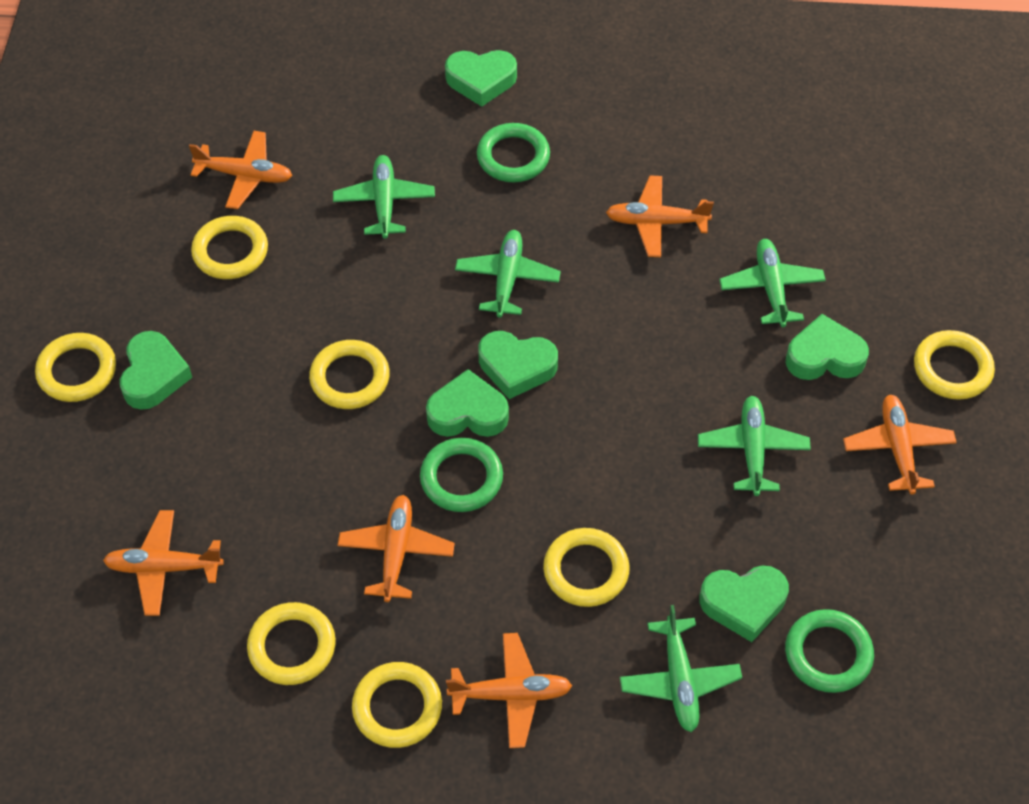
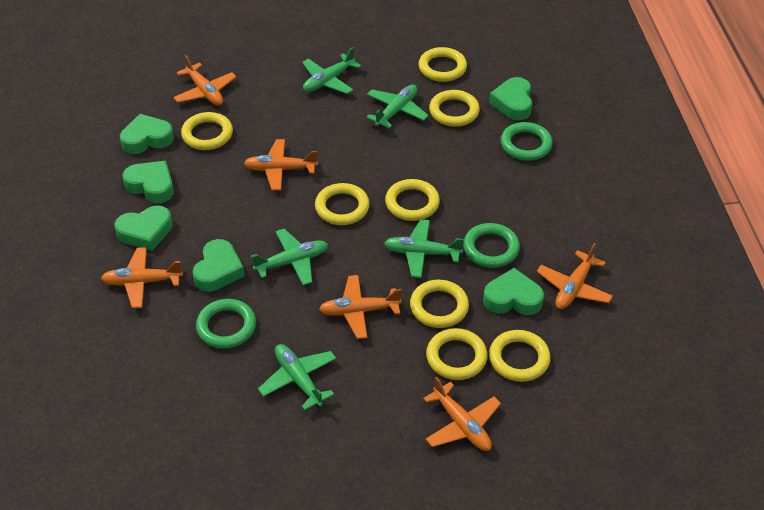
yellow ring: [35,333,116,402] [191,216,268,279] [247,602,336,685] [309,340,390,409] [352,662,442,748] [543,528,630,607] [914,330,995,400] = 7 -> [181,112,233,150] [315,183,370,225] [385,179,440,221] [410,280,469,328] [418,47,467,82] [426,328,488,380] [429,90,480,127] [489,330,550,382] = 8

